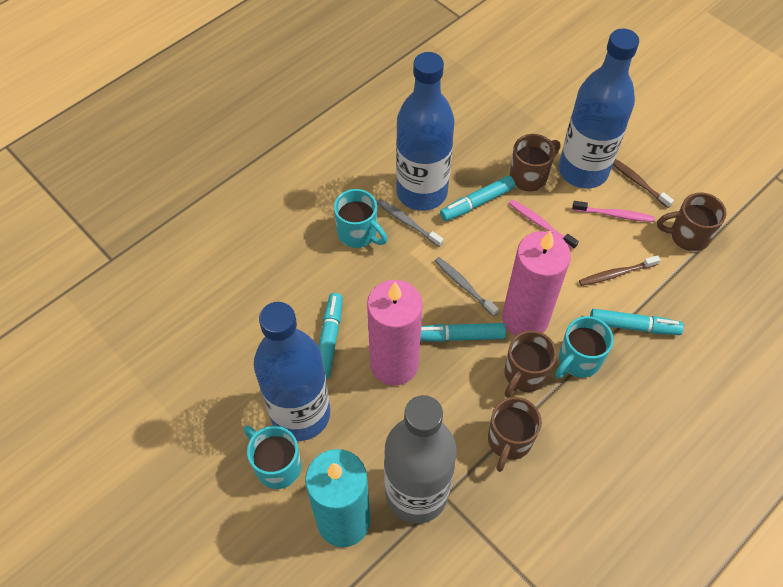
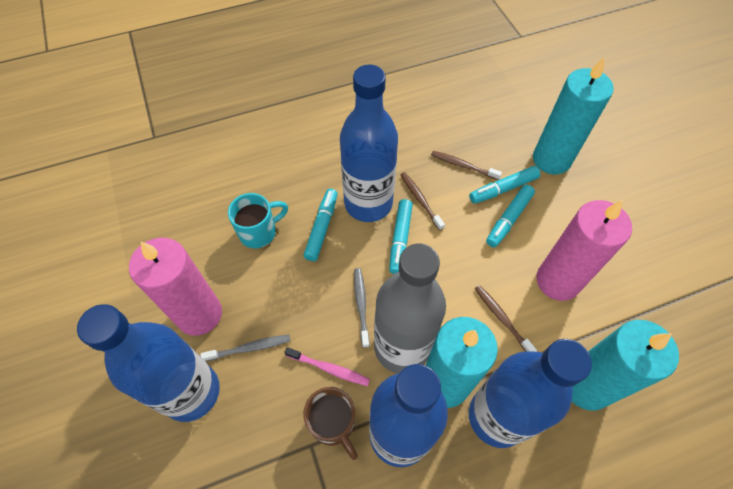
blue bottle: [254,302,330,441] [396,52,455,211] [559,29,639,188] = 3 -> [77,304,220,422] [340,65,398,222] [369,364,448,467] [469,339,592,448] = 4
brown mug: [488,397,542,472] [505,330,557,398] [510,134,561,192] [657,192,727,252] = 4 -> [303,387,358,460] = 1
brown toothbrush: [579,255,660,286] [613,159,674,208] = 2 -> [401,172,445,231] [431,151,502,180] [475,285,537,352] = 3
pink toothbrush: [509,199,579,249] [572,201,655,222] = 2 -> [284,347,370,386] = 1
turquoise candle: [305,449,371,547] = 1 -> [425,317,498,408] [533,58,613,174] [572,320,679,411] = 3
turquoise mug: [244,426,301,489] [334,189,388,248] [555,316,614,378] = 3 -> [228,193,288,248] = 1

